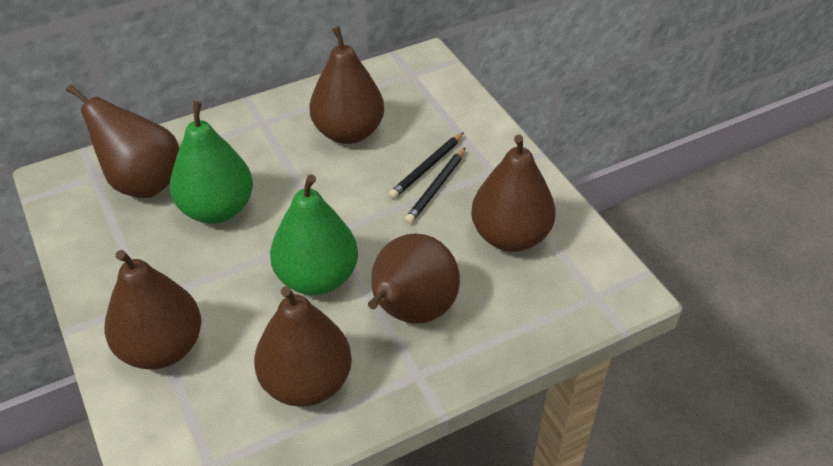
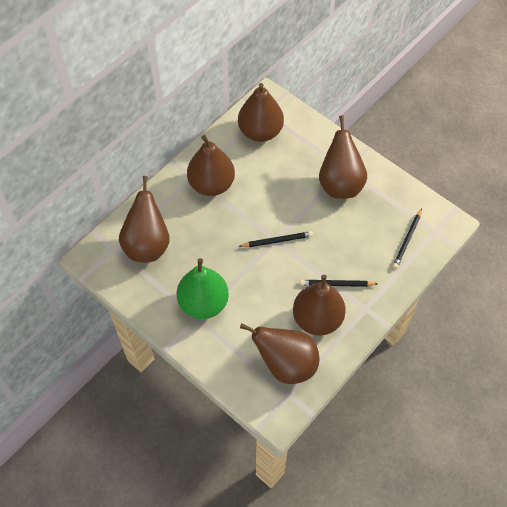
black pencil: [389,132,464,199] [405,147,466,224] = 2 -> [238,231,313,247] [300,280,377,287] [393,208,422,269] = 3
green pear: [170,101,253,224] [270,174,358,295] = 2 -> [177,258,229,319] = 1

